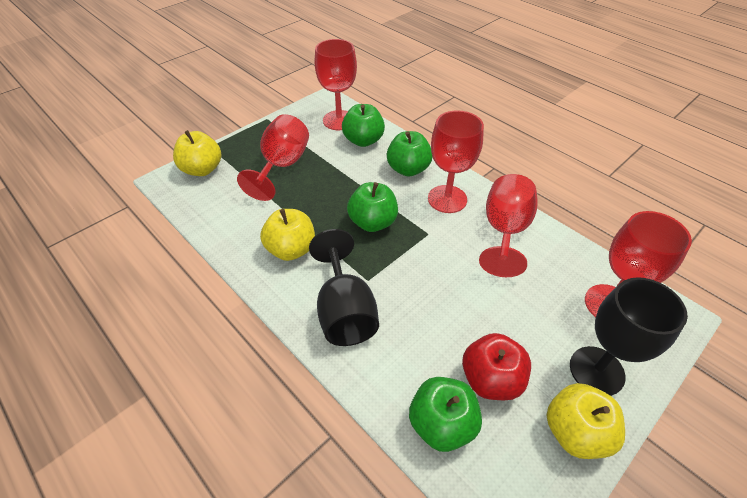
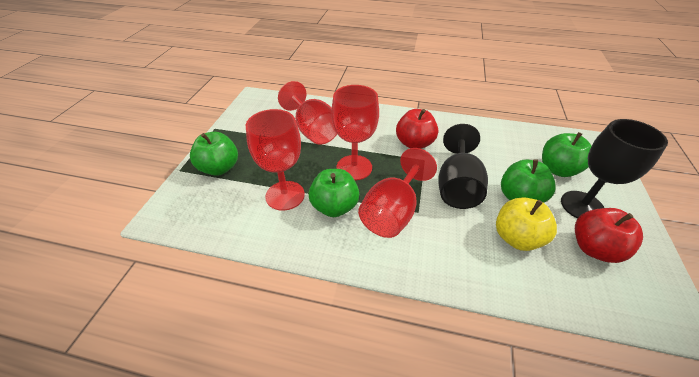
red apple: [462,333,531,400] = 1 -> [396,109,438,149] [575,208,643,263] = 2
red goblet: [237,114,309,201] [315,39,357,130] [428,110,484,213] [479,174,538,277] [585,211,692,317] = 5 -> [246,109,305,211] [278,81,337,145] [331,85,379,180] [358,148,437,238] = 4
yellow apple: [173,130,221,176] [260,209,315,261] [547,383,625,459] = 3 -> [496,197,557,251] = 1

